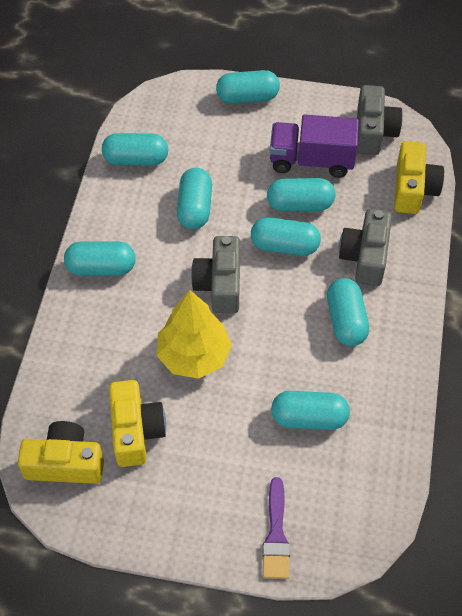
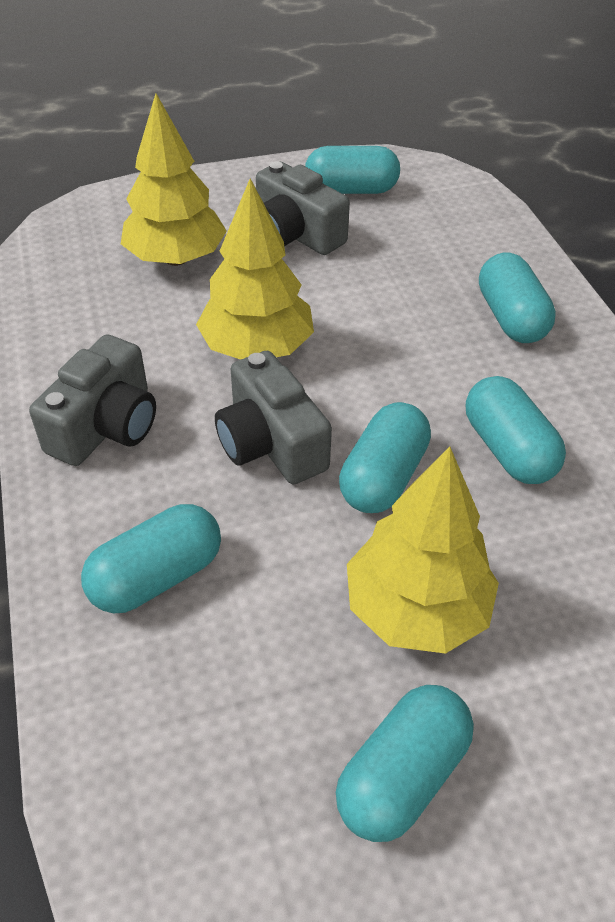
purple brush: [262,477,290,579] = 1 -> none = 0
purple truck: [270,114,359,178] = 1 -> none = 0
turquoise capsule: [64,241,136,276] [102,133,168,166] [177,168,212,229] [216,70,280,104] [251,217,321,256] [267,178,336,212] [271,391,350,430] [327,278,369,346] = 8 -> [81,504,221,614] [305,146,400,194] [336,685,474,842] [339,402,431,513] [466,376,566,484] [479,252,556,343] = 6
yellow camera: [18,421,104,484] [109,380,166,467] [394,141,444,214] = 3 -> none = 0
yellow tree: [157,290,232,379] = 1 -> [121,93,227,266] [196,178,314,360] [347,447,499,654] = 3

